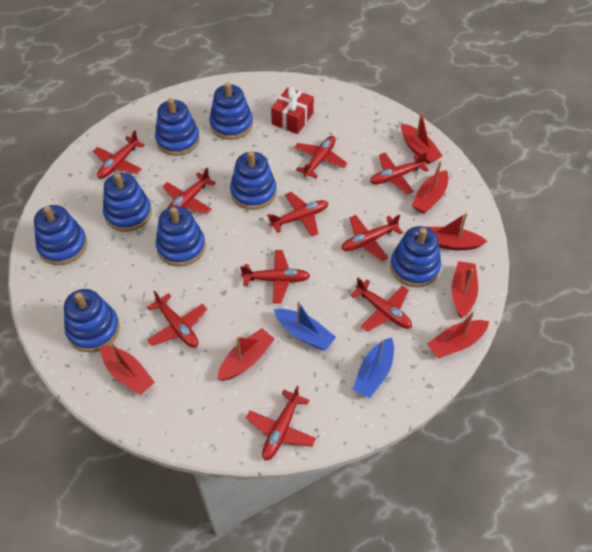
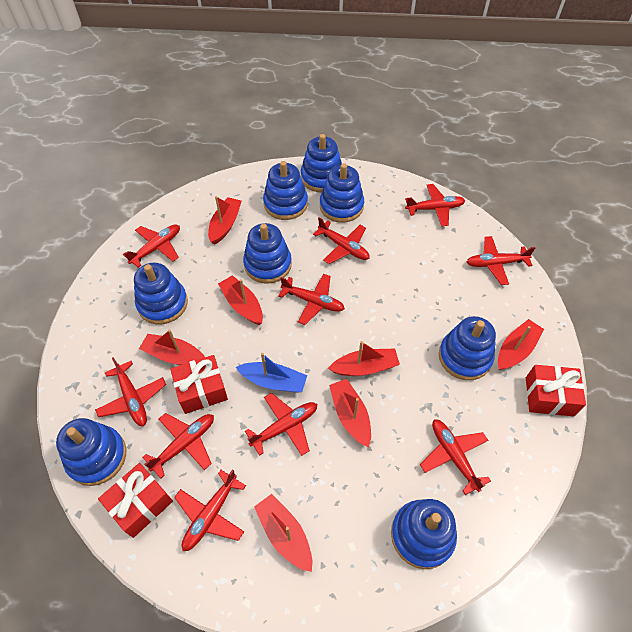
blue boat: [274,301,336,350] [353,337,394,398] = 2 -> [236,353,307,393] = 1
red gift: [271,87,314,134] = 1 -> [98,463,173,538] [170,355,228,414] [526,365,586,417] = 3

